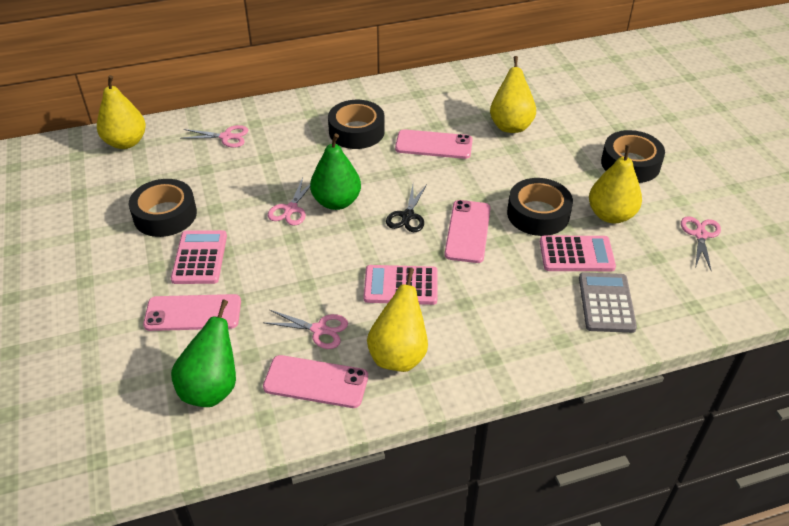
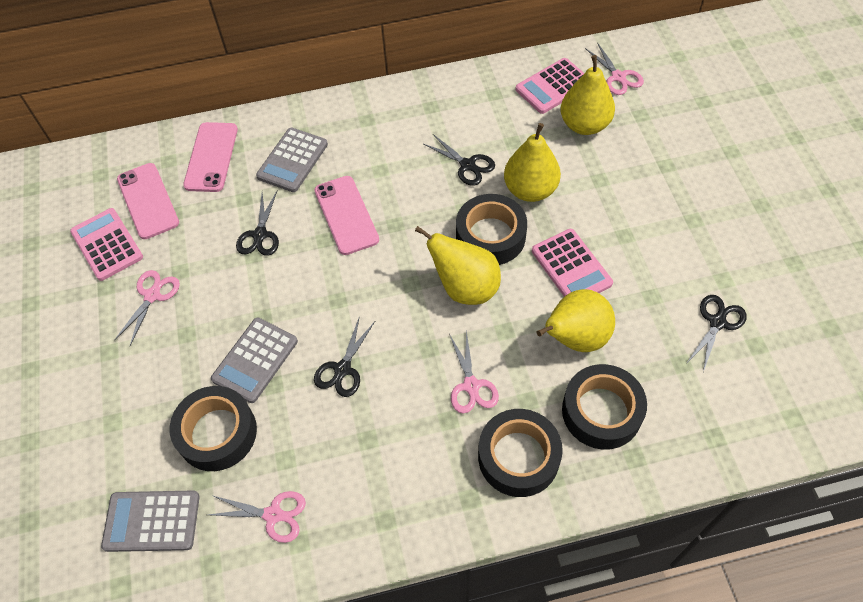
black scissors: [386,185,427,232] = 1 -> [236,190,279,256] [314,316,375,397] [423,134,495,186] [686,295,747,372] = 4
green pear: [171,299,236,407] [310,134,361,210] = 2 -> none = 0
grey calculator: [579,272,637,333] = 1 -> [101,490,200,552] [211,318,298,403] [256,128,328,192] = 3
pink phone: [143,294,241,331] [263,355,368,408] [395,129,473,159] [444,200,491,263] = 4 -> [117,163,179,239] [183,122,238,192] [314,176,379,255] = 3

